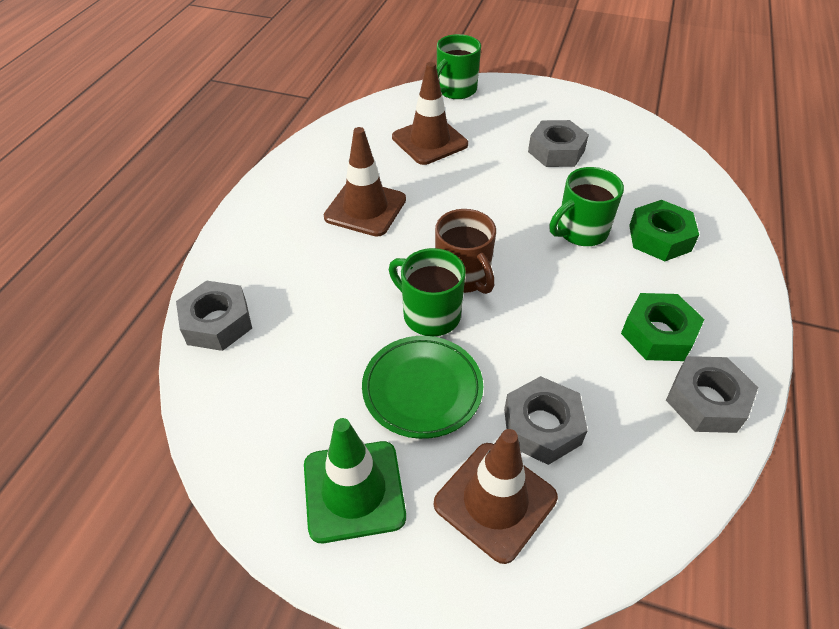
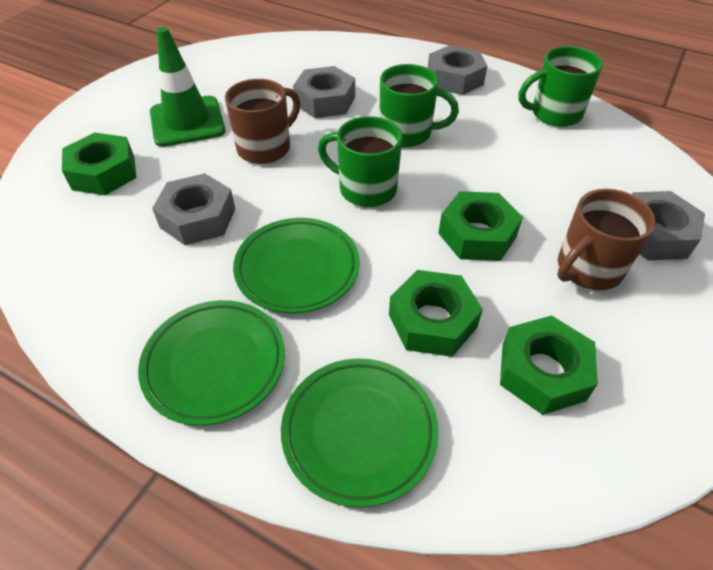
brown mug: [435,209,496,294] = 1 -> [225,79,300,164] [557,189,656,290] = 2
brown traffic cone: [324,127,406,237] [392,62,468,165] [434,429,558,564] = 3 -> none = 0
green nut: [621,293,705,361] [629,200,699,261] = 2 -> [62,132,136,195] [389,270,483,357] [438,191,523,261] [500,315,598,415] = 4
green plate: [362,336,483,439] = 1 -> [138,300,285,426] [233,218,360,314] [281,358,439,508] = 3

